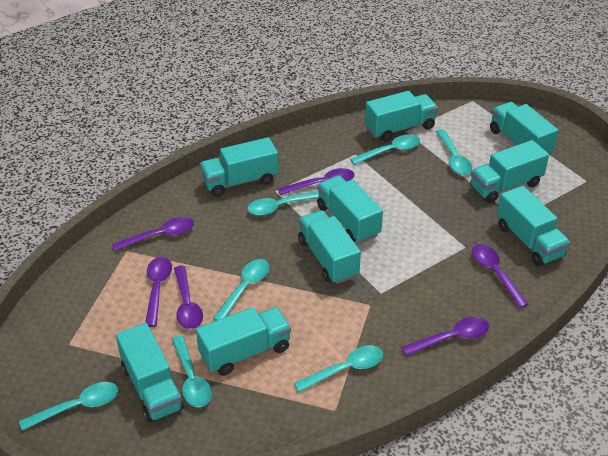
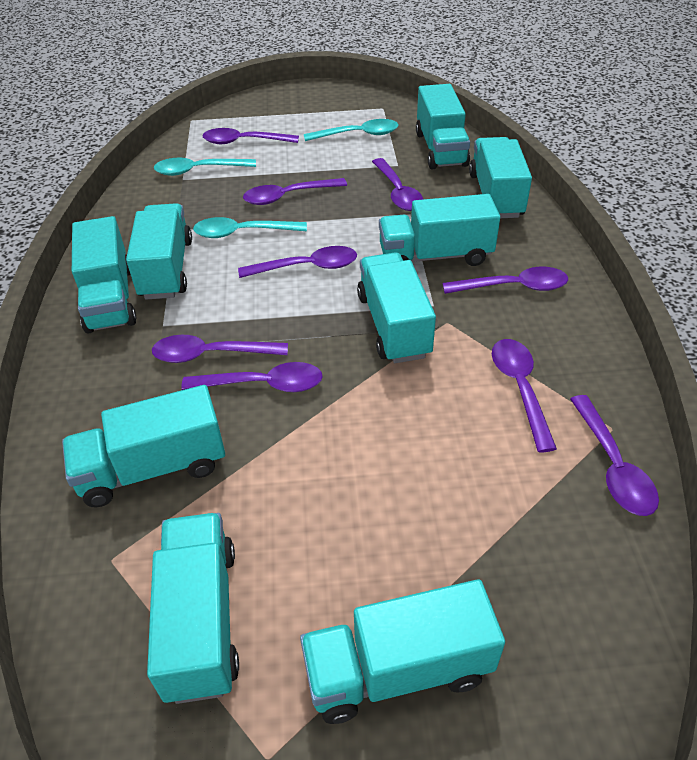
purple spoon: [112,217,194,251] [145,257,172,327] [174,266,203,329] [278,168,355,195] [401,317,489,356] [472,244,528,308] = 6 -> [152,335,288,363] [181,362,323,392] [203,128,299,144] [238,246,357,278] [243,178,347,205] [372,158,423,211] [443,267,568,294] [492,339,557,452] [570,395,659,516] = 9
turquoise spoon: [19,382,118,431] [172,335,212,407] [213,259,270,321] [247,191,319,216] [294,345,383,392] [350,135,420,165] [436,129,472,175] = 7 -> [154,158,256,176] [193,217,307,238] [304,119,398,141] = 3

